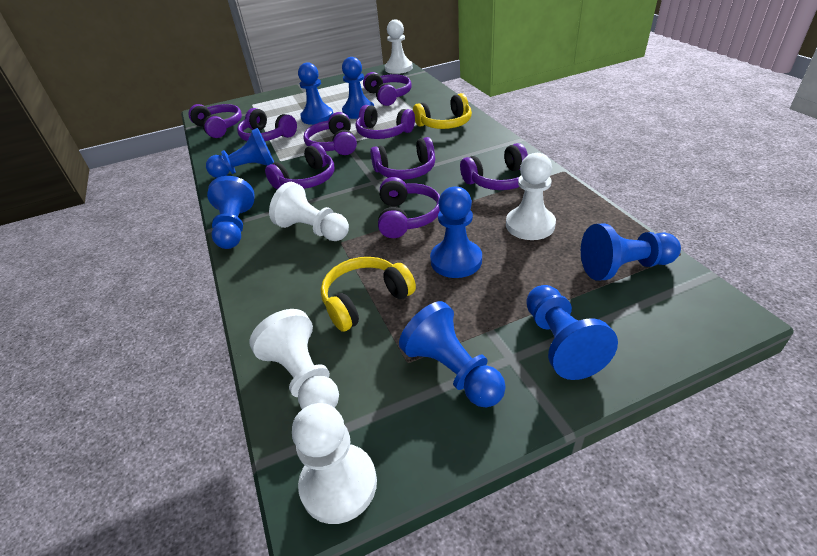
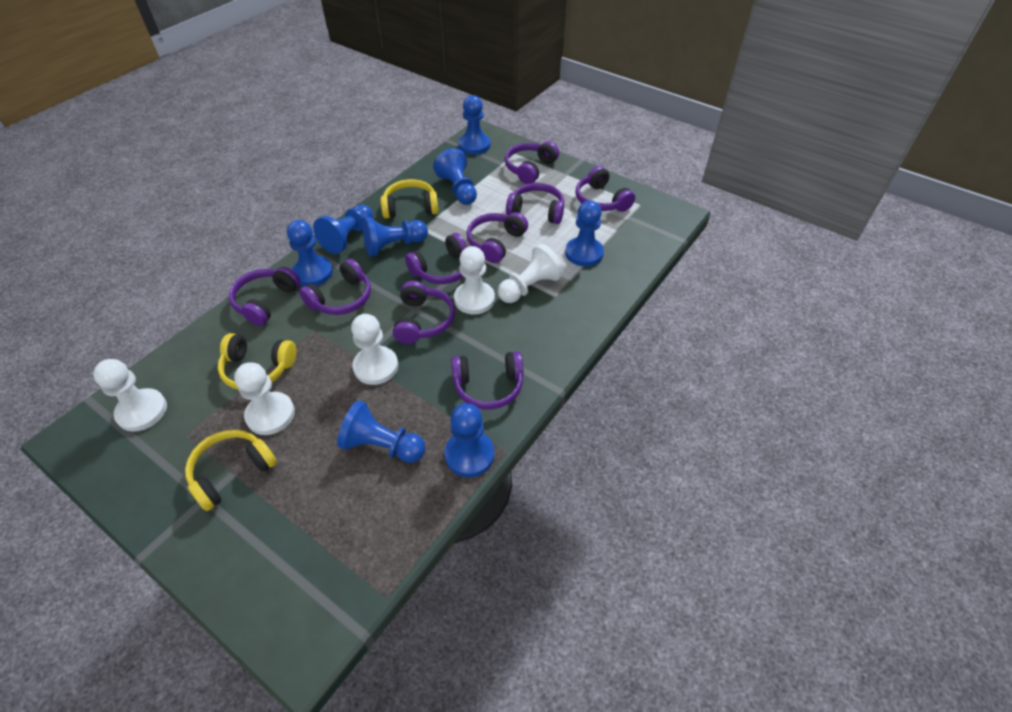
yellow headphones: [321,257,416,332] [413,93,472,129] = 2 -> [185,429,277,511] [218,333,297,390] [381,179,439,219] = 3

